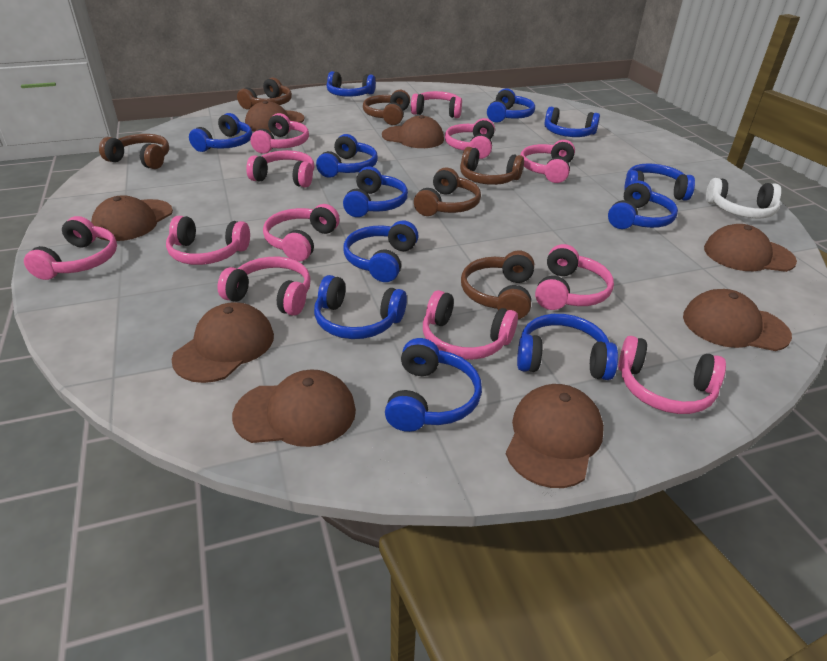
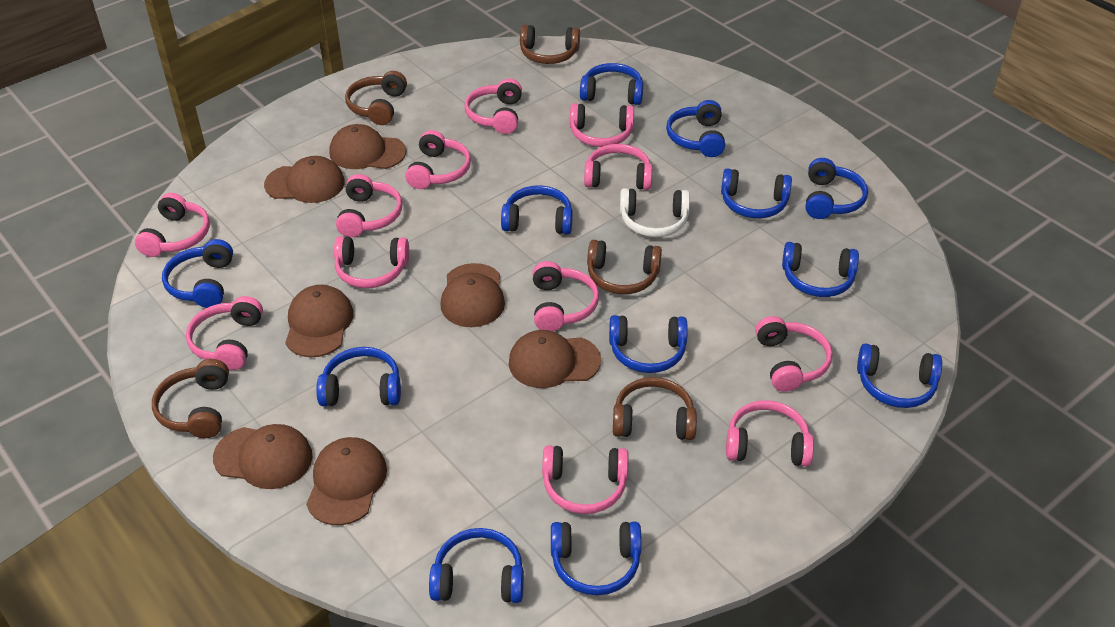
brown cap: [91,195,173,241] [171,302,274,383] [232,370,356,447] [245,101,304,132] [382,115,444,148] [506,384,604,488] [683,289,792,351] [704,224,797,272] = 8 -> [213,424,313,489] [264,156,345,203] [285,285,354,357] [306,437,387,525] [329,124,406,169] [440,263,505,327] [509,330,601,388] = 7
brown headphones: [99,134,169,169] [237,78,292,110] [363,90,410,125] [414,167,481,216] [460,147,524,185] [461,250,534,319] = 6 -> [152,359,229,438] [345,71,407,125] [520,25,580,64] [587,240,662,294] [613,377,697,440] = 5

